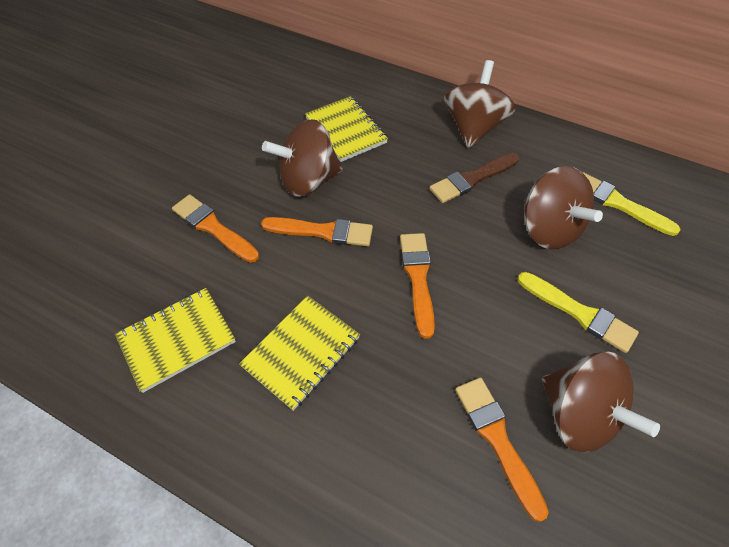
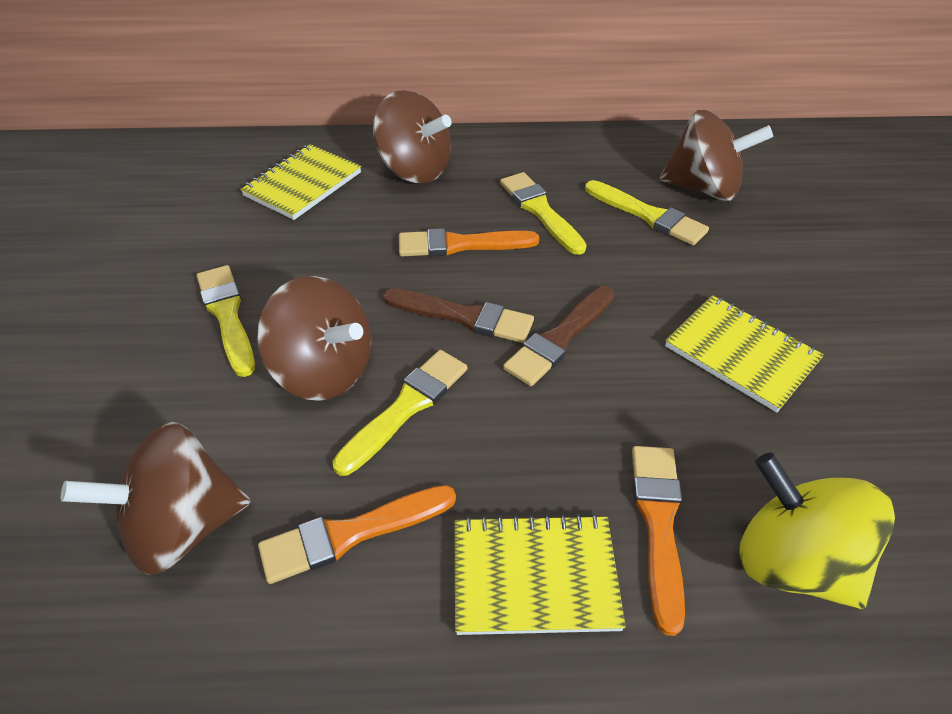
brown brush: [429,153,520,203] = 1 -> [383,288,534,343] [503,286,615,386] = 2
orange brush: [172,194,259,263] [261,217,373,246] [400,233,435,339] [455,378,549,522] = 4 -> [258,485,456,584] [399,228,539,257] [632,446,685,636] = 3
yellow brush: [517,272,639,353] [582,172,681,236] = 2 -> [196,265,255,377] [332,350,467,476] [500,172,587,255] [585,180,709,245] = 4
yellow spinning top: none = 0 -> [739,453,895,609] = 1

